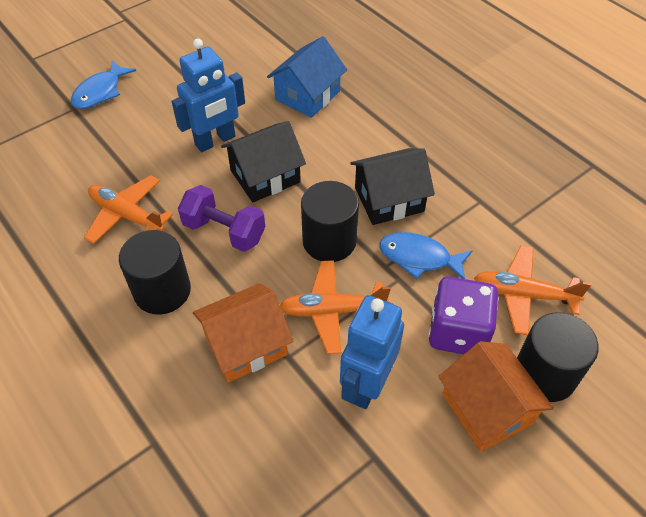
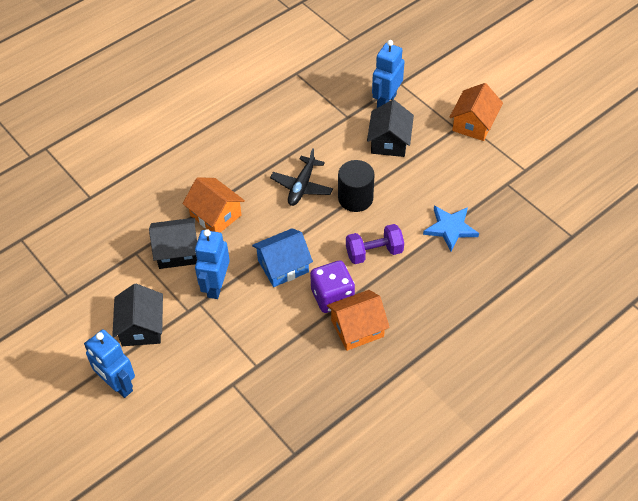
black cylinder: [119,230,191,315] [301,181,359,262] [517,312,599,402] = 3 -> [338,160,375,212] = 1
black house: [221,121,306,202] [350,148,435,225] = 2 -> [112,284,163,346] [149,218,197,269] [367,100,414,157] = 3
black plane: none = 0 -> [270,148,333,206] = 1
blue fish: [71,60,136,109] [380,232,473,279] = 2 -> none = 0
blue robot: [172,38,245,152] [340,295,404,409] = 2 -> [84,329,135,398] [195,229,230,299] [372,40,405,108] = 3
blue star: none = 0 -> [423,206,479,251] = 1
orange house: [193,283,293,382] [438,341,554,452] = 2 -> [183,177,245,233] [327,290,390,351] [450,83,503,141] = 3
orange plane: [84,175,173,244] [280,260,391,354] [474,245,591,335] = 3 -> none = 0

